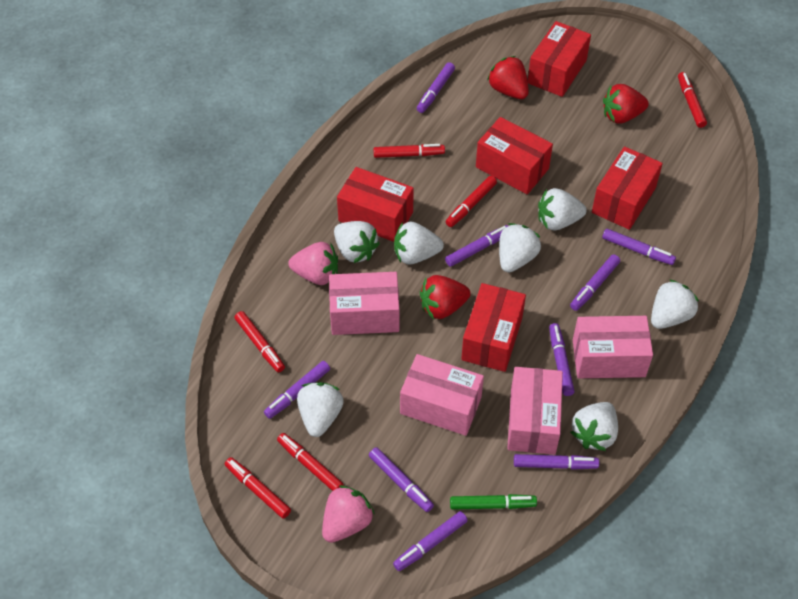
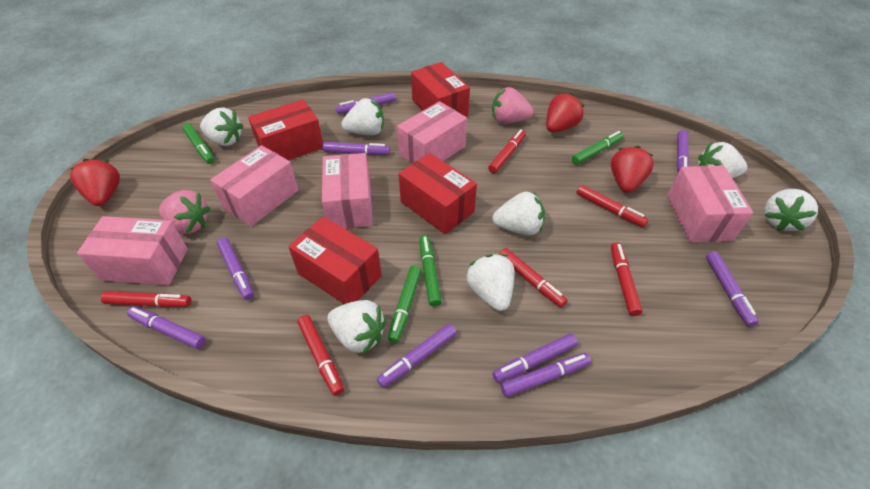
green marker: [450,494,537,510] = 1 -> [182,123,215,164] [388,265,422,343] [419,235,442,307] [572,131,624,165] = 4
pink box: [329,272,399,335] [400,354,484,436] [507,367,563,455] [573,316,653,378] = 4 -> [77,216,188,286] [210,145,298,227] [322,153,373,229] [397,101,467,164] [667,165,753,243] = 5
red box: [337,167,414,242] [461,283,526,372] [476,117,553,194] [528,21,591,97] [592,146,663,230] = 5 -> [248,99,323,160] [288,217,382,304] [399,153,477,234] [411,62,470,117] = 4

